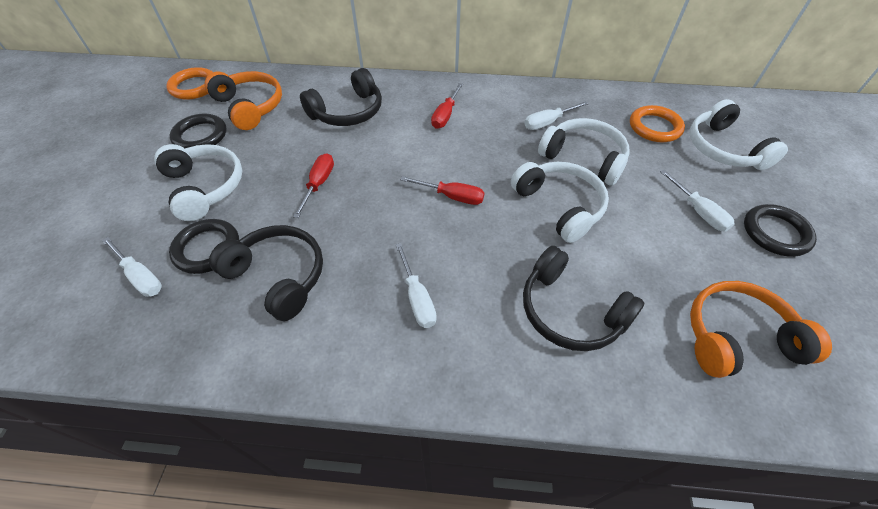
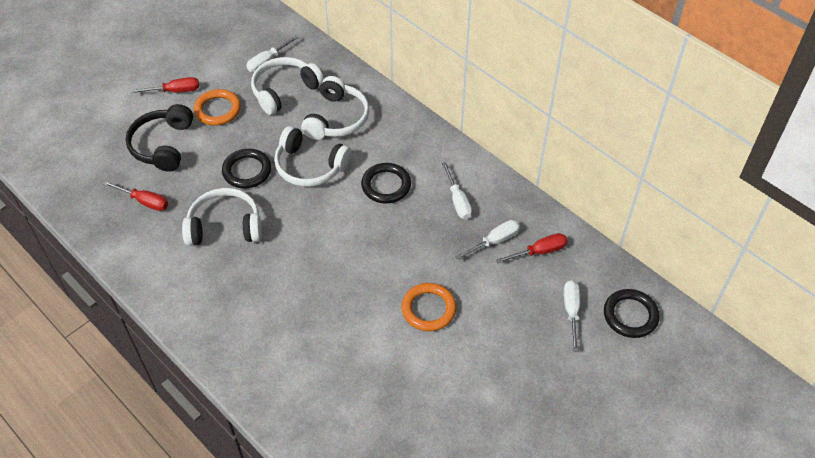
black headphones: [209,225,323,321] [300,68,382,126] [523,246,644,351] = 3 -> [126,104,193,172] = 1
orange headphones: [204,71,282,130] [690,281,832,378] = 2 -> none = 0

